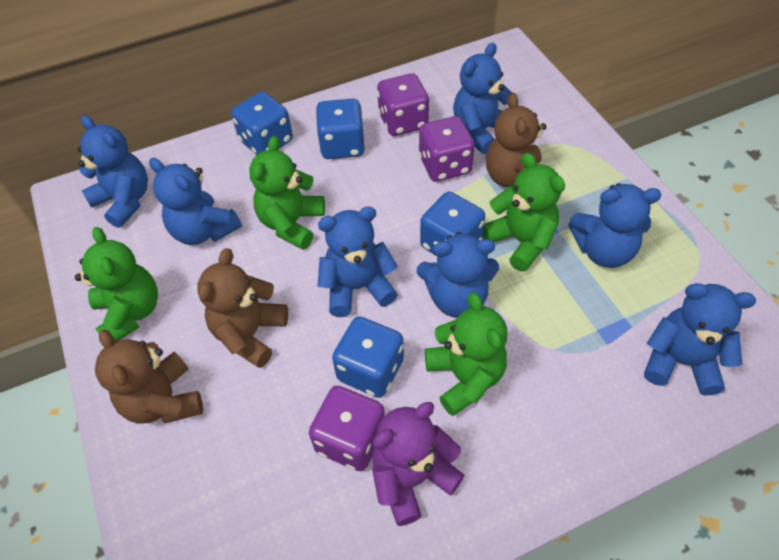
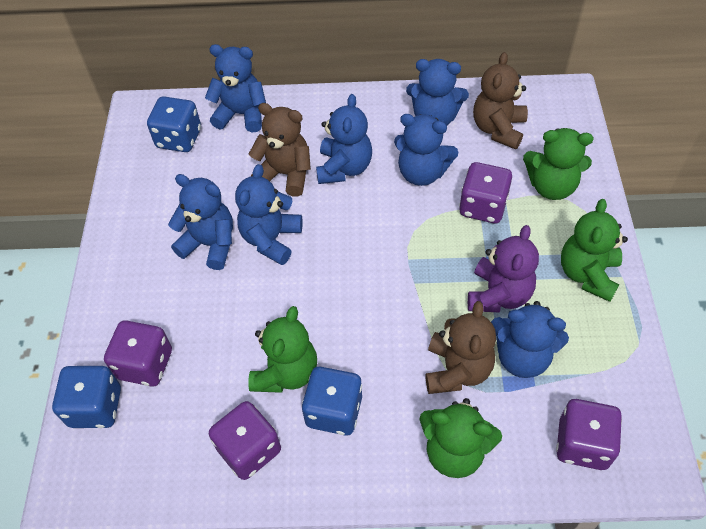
blue dice: [231,92,293,155] [316,99,365,159] [332,316,404,398] [420,192,485,256] = 4 -> [52,366,121,428] [147,96,201,152] [302,367,362,435] = 3
purple dice: [309,386,385,471] [377,73,429,136] [419,116,475,182] = 3 -> [104,320,172,387] [209,401,281,480] [459,162,512,223] [556,399,622,470] = 4

